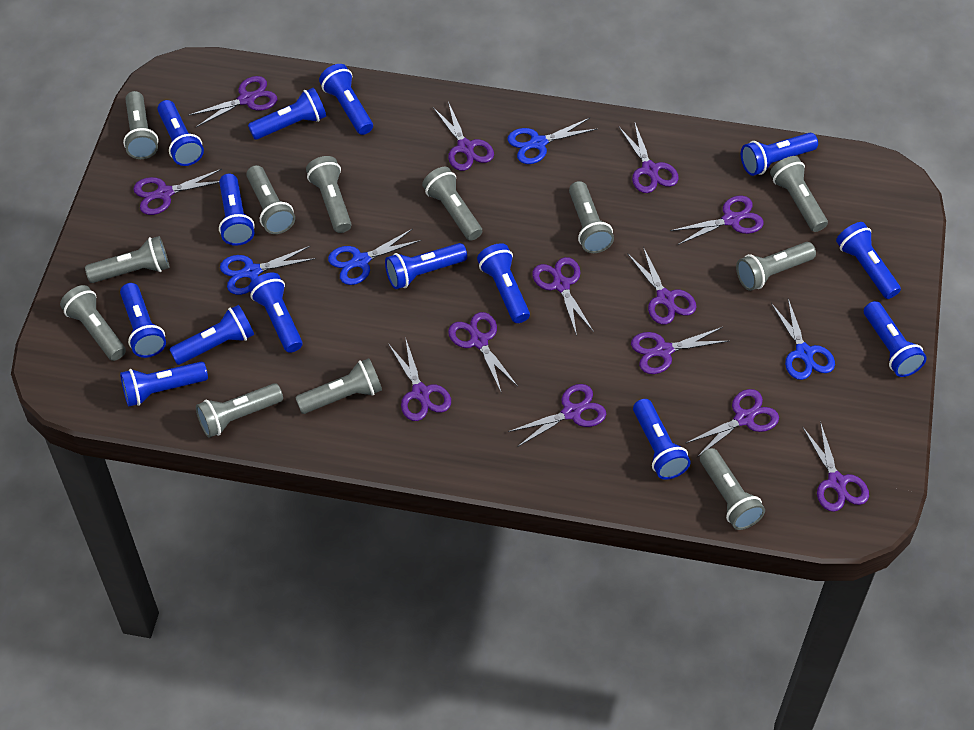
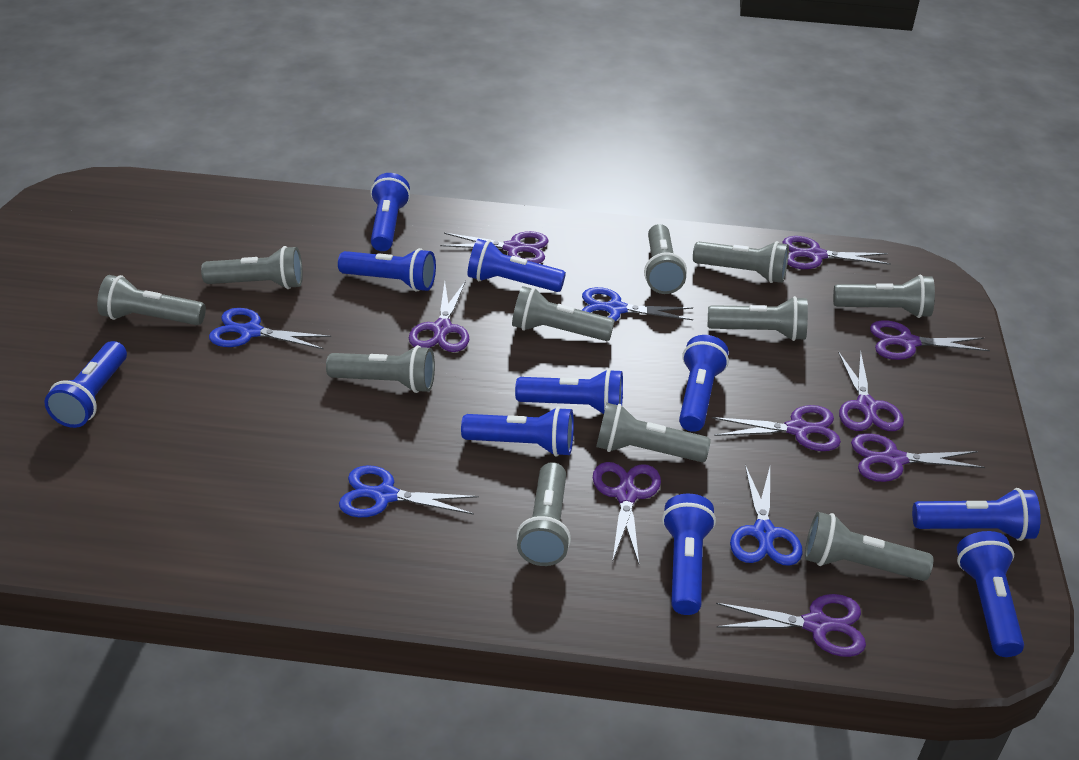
blue flashlight: [120,283,166,358] [120,362,208,407] [157,100,204,166] [169,305,254,365] [219,174,255,246] [248,88,326,140] [248,273,303,353] [319,64,373,135] [385,243,467,289] [477,243,530,323] [633,399,691,480] [741,133,818,176] [836,222,901,299] [864,301,927,377] = 14 -> [44,341,127,428] [338,248,436,291] [371,173,410,251] [461,406,574,457] [468,239,566,292] [515,369,623,414] [662,494,716,615] [679,335,729,432] [912,488,1041,541] [957,531,1024,657] = 10
grey flashlight: [60,285,126,361] [85,236,169,283] [123,91,158,159] [196,383,283,438] [246,165,295,234] [295,358,382,414] [306,156,352,233] [422,167,482,241] [569,181,614,253] [700,448,765,530] [736,242,816,291] [770,156,828,232] = 12 -> [97,275,206,325] [201,246,303,289] [326,345,435,393] [512,286,615,341] [516,462,571,566] [596,403,711,462] [644,224,687,294] [693,241,789,283] [708,296,808,341] [805,512,933,581] [833,275,935,318] = 11
purple scissors: [133,169,222,215] [188,76,277,127] [389,337,451,421] [433,101,494,171] [448,312,517,391] [508,384,606,447] [532,257,594,336] [619,121,679,193] [627,247,697,325] [631,327,728,374] [671,196,764,245] [686,389,779,457] [803,421,869,512] = 13 -> [409,281,469,352] [440,231,549,264] [593,462,661,564] [712,405,841,451] [716,594,866,657] [783,236,891,269] [838,350,904,431] [851,433,985,482] [870,320,990,360] = 9

